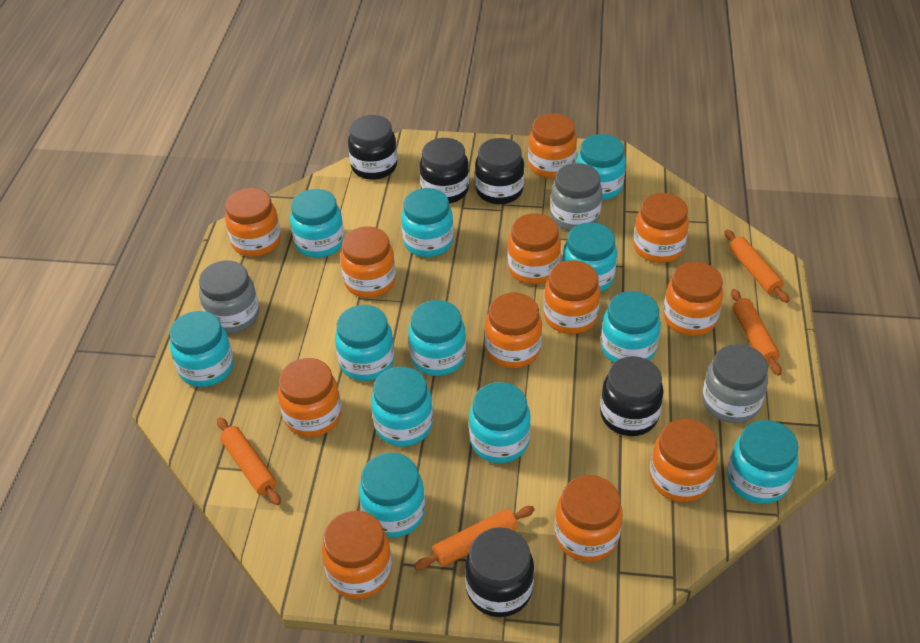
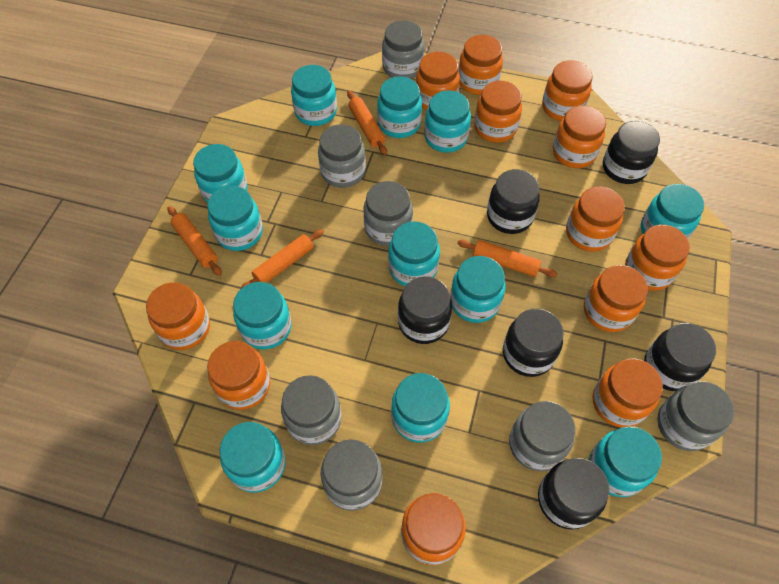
black jar: [348,115,397,180] [420,138,469,203] [465,527,534,617] [475,138,524,204] [600,356,664,436] = 5 -> [398,276,452,344] [487,169,540,234] [503,309,564,377] [538,458,609,529] [603,121,660,184] [644,323,716,391] = 6
grey jar: [199,261,259,334] [550,163,602,231] [702,344,768,423] = 3 -> [281,375,341,445] [318,124,366,188] [321,439,382,511] [363,181,413,246] [382,20,424,79] [509,401,575,471] [657,381,734,451] = 7

